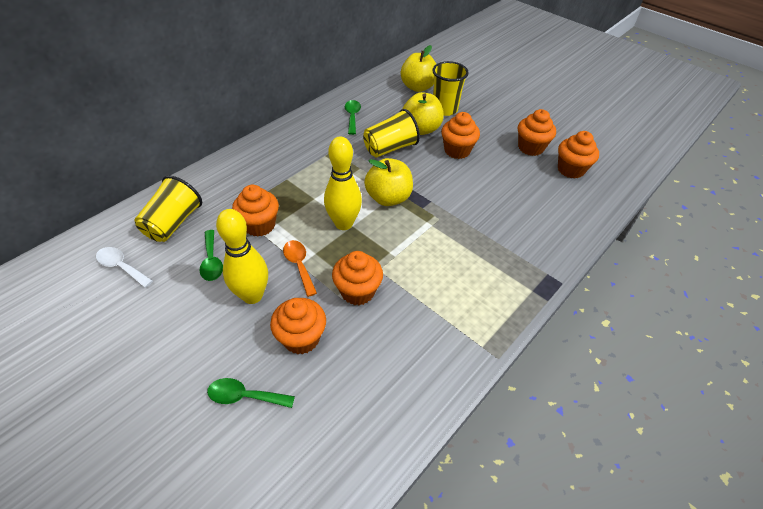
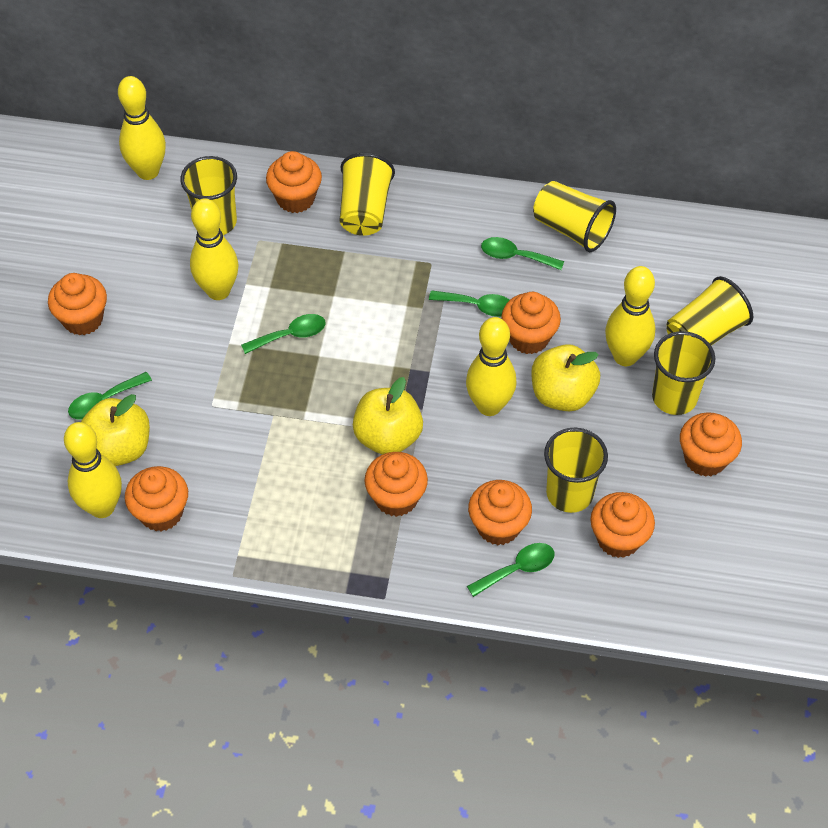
green spoon: [200,230,223,281] [207,378,295,408] [345,100,361,135] = 3 -> [68,372,152,419] [241,314,326,354] [429,290,509,317] [467,543,555,597] [481,237,564,270] = 5
orange cupcake: [232,185,279,237] [270,298,326,354] [332,251,383,305] [441,112,480,159] [518,109,556,156] [558,131,599,179] = 6 -> [48,273,107,335] [125,466,188,531] [266,151,322,213] [365,452,428,517] [468,480,532,545] [501,292,561,354] [590,492,655,558] [680,412,742,477] = 8
orange spoon: [283,240,317,297] = 1 -> none = 0
white spoon: [96,247,153,288] = 1 -> none = 0
yellow bowling pin: [216,209,268,304] [324,136,362,230] = 2 -> [64,422,122,518] [118,76,166,180] [190,198,239,300] [466,317,517,416] [605,266,655,366] = 5
yellow cup: [134,176,202,242] [363,109,420,157] [432,61,469,116] = 3 -> [180,156,237,235] [340,153,395,236] [533,181,616,252] [544,428,608,513] [652,331,715,415] [667,276,753,345] = 6

